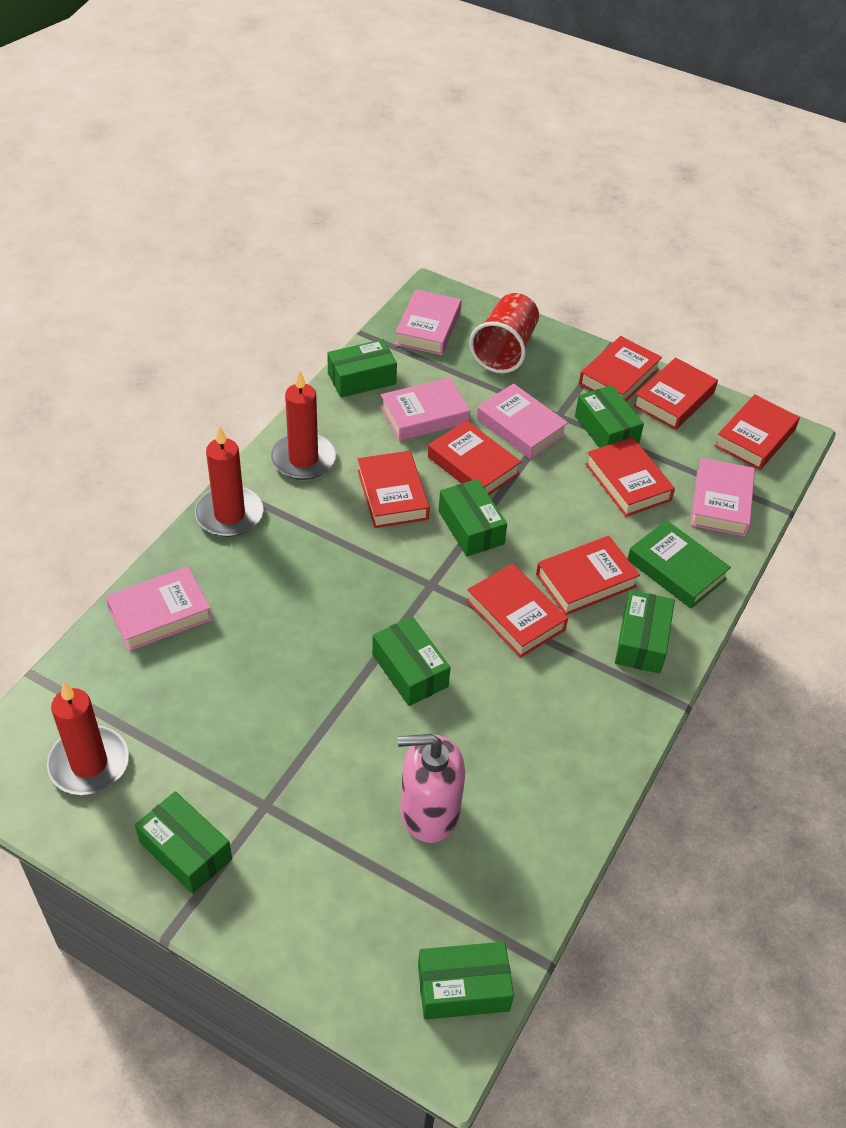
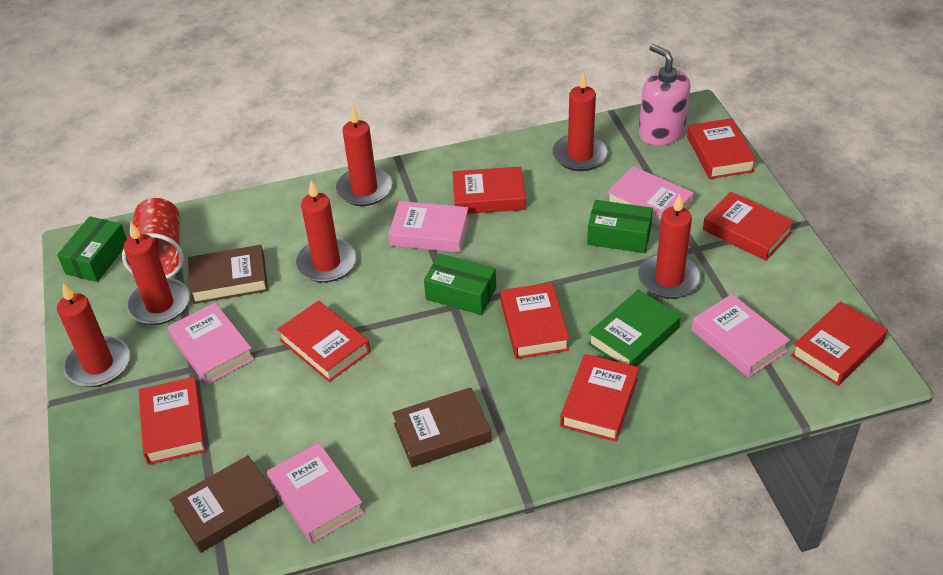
brown book: none = 0 -> [169,455,280,553] [188,245,268,304] [392,387,492,467] = 3
green box: [135,791,232,894] [327,339,397,398] [372,616,451,706] [418,942,514,1020] [439,479,507,556] [575,385,644,448] [615,590,675,674] = 7 -> [57,216,127,282] [424,254,496,315] [587,200,653,253] = 3
red candle: [47,682,129,795] [195,426,263,537] [270,370,336,480] = 3 -> [57,283,130,387] [124,222,190,325] [296,180,356,283] [336,107,393,206] [552,71,609,171] [638,194,701,299] = 6

